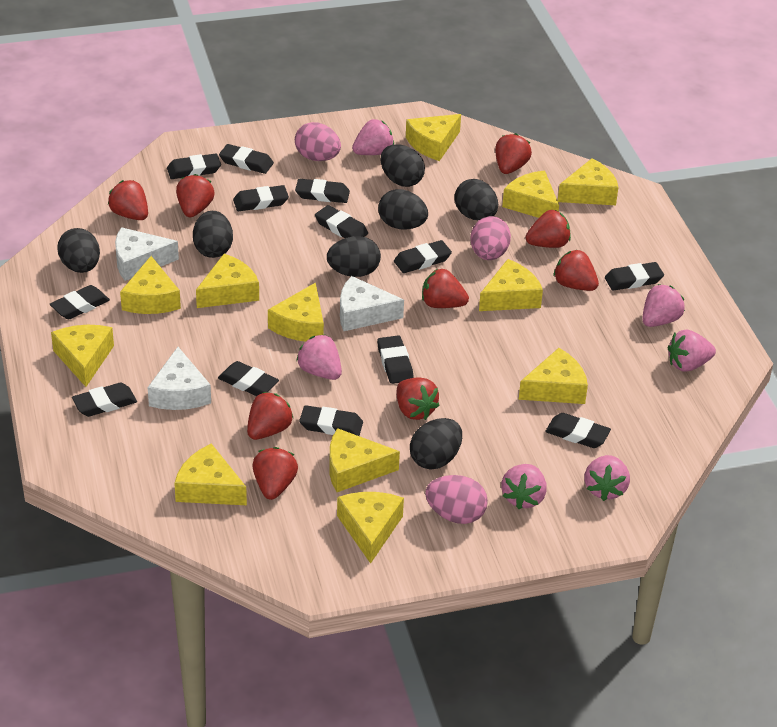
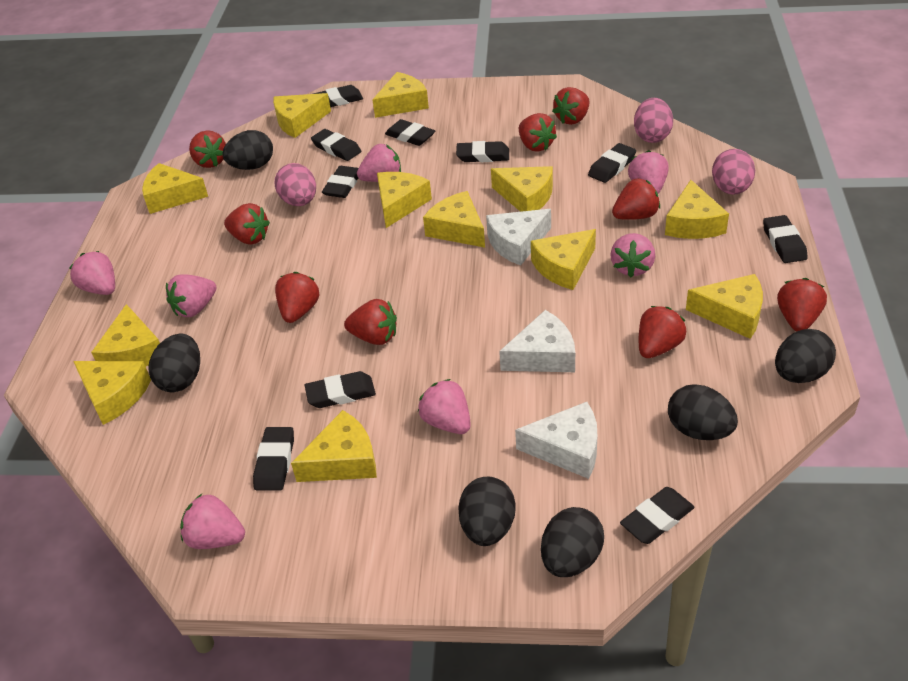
black egg: [57,228,100,273] [193,211,233,258] [327,236,381,277] [378,189,428,230] [381,144,425,187] [410,418,462,470] [454,179,498,221] = 7 -> [148,333,200,392] [222,130,273,170] [458,477,516,546] [541,507,604,577] [668,384,738,440] [775,329,836,383] = 6
black eraser: [50,285,110,319] [72,383,137,417] [167,153,221,179] [218,361,279,396] [219,144,274,174] [233,185,289,211] [295,179,350,203] [299,405,363,436] [315,205,368,238] [377,335,414,384] [394,240,452,273] [545,413,611,448] [605,262,664,291] = 13 -> [253,427,294,491] [305,371,376,408] [311,129,361,161] [313,85,363,107] [322,166,358,198] [385,119,435,146] [456,141,509,162] [588,143,636,183] [620,487,695,544] [763,215,808,263] = 10
pink strawberry: [296,335,342,380] [352,119,394,155] [501,464,547,509] [584,455,630,501] [642,284,685,327] [667,330,716,372] = 6 -> [69,251,115,295] [166,274,217,317] [180,494,245,549] [357,144,401,182] [418,379,471,434] [610,233,655,278] [628,150,669,194] = 7

